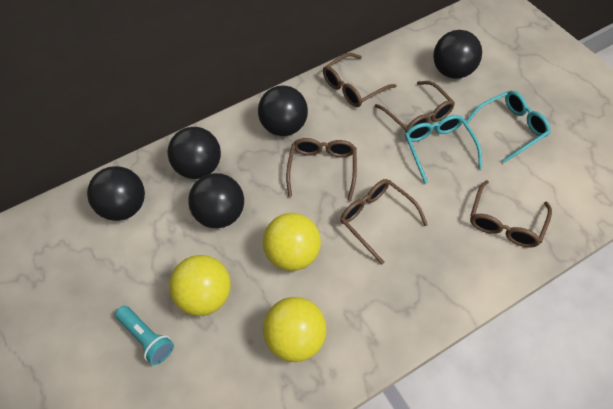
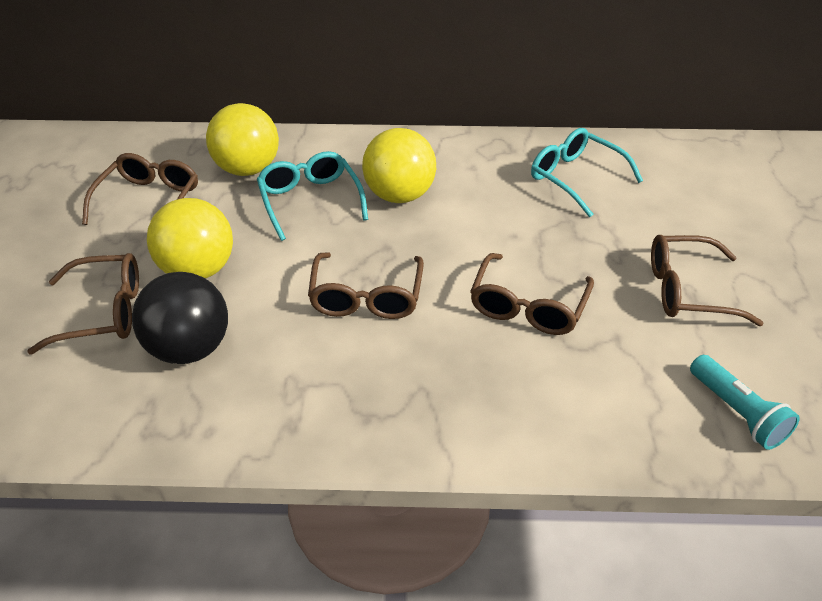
black ball: [87,166,145,221] [168,127,221,179] [188,173,244,228] [258,86,308,136] [433,30,482,79] = 5 -> [132,272,228,364] = 1

